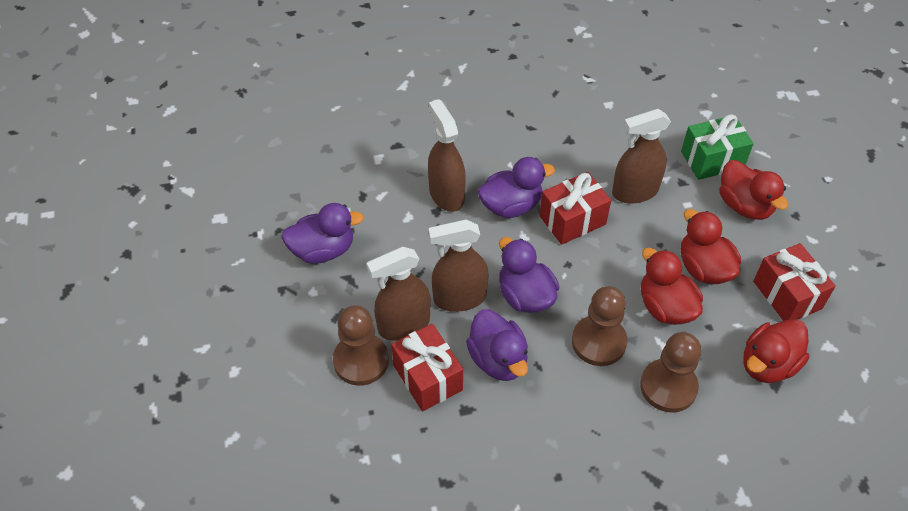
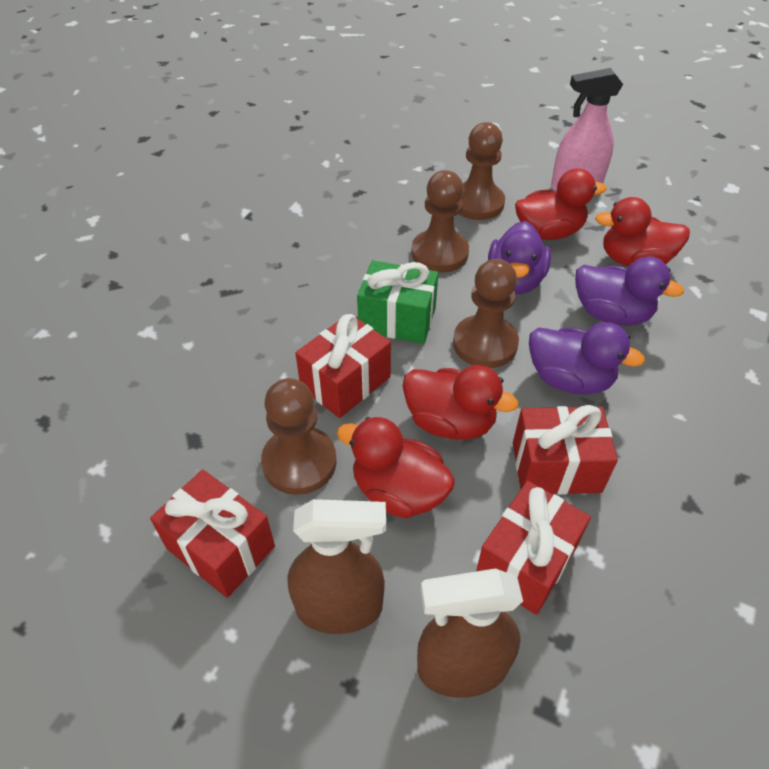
brown pawn: [333,305,389,386] [572,286,628,366] [640,332,701,413] = 3 -> [261,378,337,495] [411,170,469,273] [453,259,519,368] [459,122,505,220] = 4
brown spray bottle: [367,247,431,341] [428,99,466,212] [428,219,488,312] [612,109,671,204] = 4 -> [288,499,386,634] [417,568,523,698] = 2
pink spray bottle: none = 0 -> [551,68,623,192] = 1
purple duck: [281,203,364,264] [466,309,528,381] [478,157,555,218] [499,237,559,313] = 4 -> [488,221,551,294] [529,322,645,395] [575,257,684,326] = 3
red gift: [391,324,463,411] [539,172,611,245] [753,243,836,321] = 3 -> [150,470,275,598] [295,313,391,418] [476,481,591,615] [513,405,618,495] = 4

